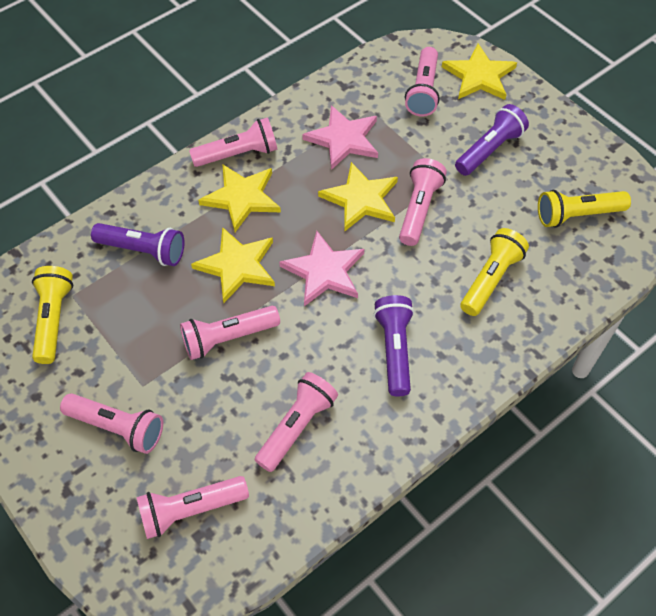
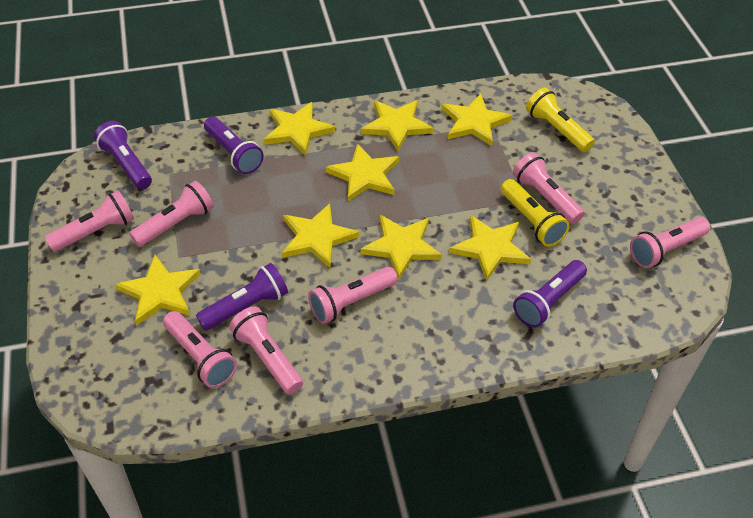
pink star: [279,231,364,306] [302,105,378,170] = 2 -> none = 0
purple flashlight: [91,223,184,266] [374,295,414,396] [455,104,529,176] = 3 -> [94,121,152,189] [196,263,288,331] [204,117,264,174] [513,260,587,328] = 4
yellow flashlight: [32,266,73,364] [460,228,529,316] [538,190,631,228] = 3 -> [501,179,570,247] [526,87,595,152] = 2
yellow star: [191,227,275,303] [198,164,281,232] [318,162,398,232] [442,44,517,100] = 4 -> [115,255,201,325] [264,102,335,156] [282,203,359,268] [326,144,399,202] [361,100,434,151] [361,215,442,279] [442,94,512,146] [449,215,531,281] = 8

